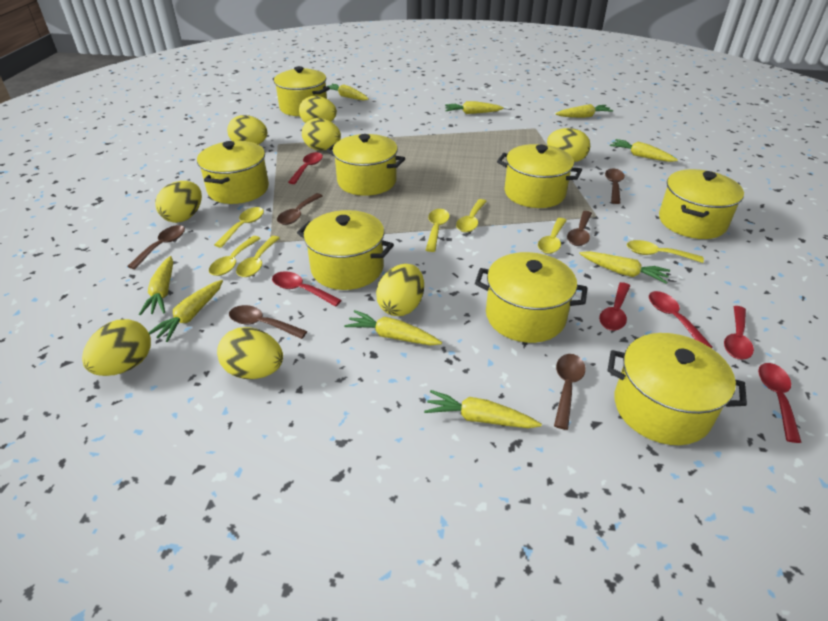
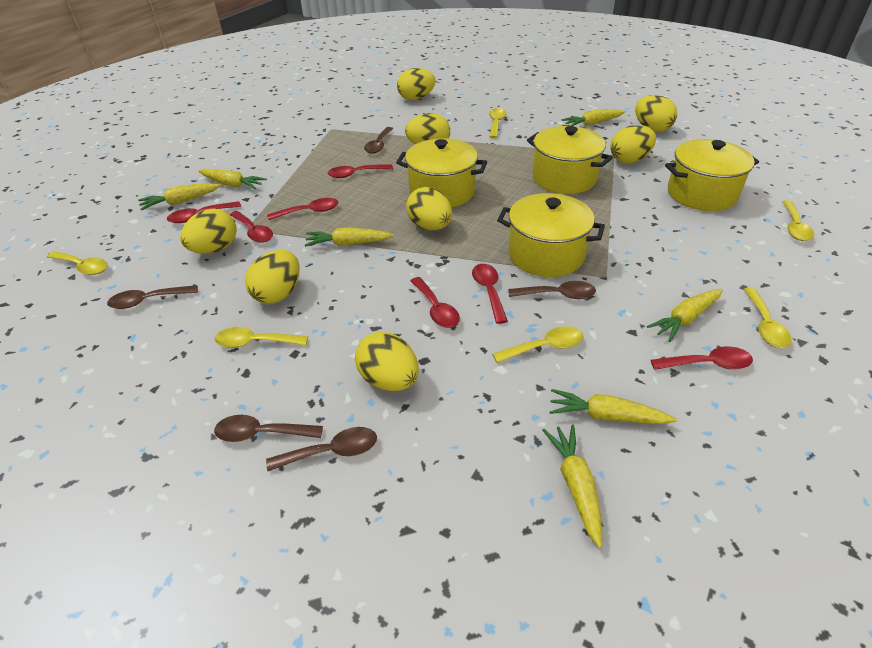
brown spoon: [127,225,185,269] [229,305,307,339] [277,193,322,225] [554,354,586,430] [567,211,592,246] [605,169,625,204] = 6 -> [107,285,198,309] [214,415,323,442] [266,427,377,471] [364,127,393,154] [508,281,596,299] = 5
red spoon: [272,271,342,307] [288,152,323,184] [599,282,630,331] [649,291,712,348] [724,306,754,360] [758,363,802,443] = 6 -> [167,201,241,223] [230,211,273,243] [267,198,338,220] [328,164,393,178] [411,277,460,328] [472,264,508,324] [651,346,753,370] = 7
yellow carrot: [139,256,173,315] [148,280,223,342] [328,84,369,100] [344,310,442,345] [424,390,542,428] [445,101,504,114] [556,104,613,118] [579,251,670,284] [610,139,678,162] = 9 -> [138,183,221,210] [199,169,267,189] [305,228,394,247] [542,424,602,548] [549,389,677,424] [562,109,625,126] [647,289,723,342] = 7
yellow pot: [197,141,269,204] [273,66,330,116] [297,210,394,290] [326,134,405,196] [475,252,587,343] [497,144,582,208] [607,333,747,445] [659,169,744,239] = 8 -> [396,138,487,207] [497,193,605,277] [527,126,613,194] [665,139,759,211] = 4
yellow spoon: [209,236,261,276] [214,207,264,248] [236,236,280,277] [426,209,450,252] [456,199,487,232] [538,218,567,254] [627,240,704,263] = 7 -> [47,251,107,275] [215,327,308,348] [489,108,506,138] [492,326,583,363] [744,288,792,348] [782,200,814,241] = 6

